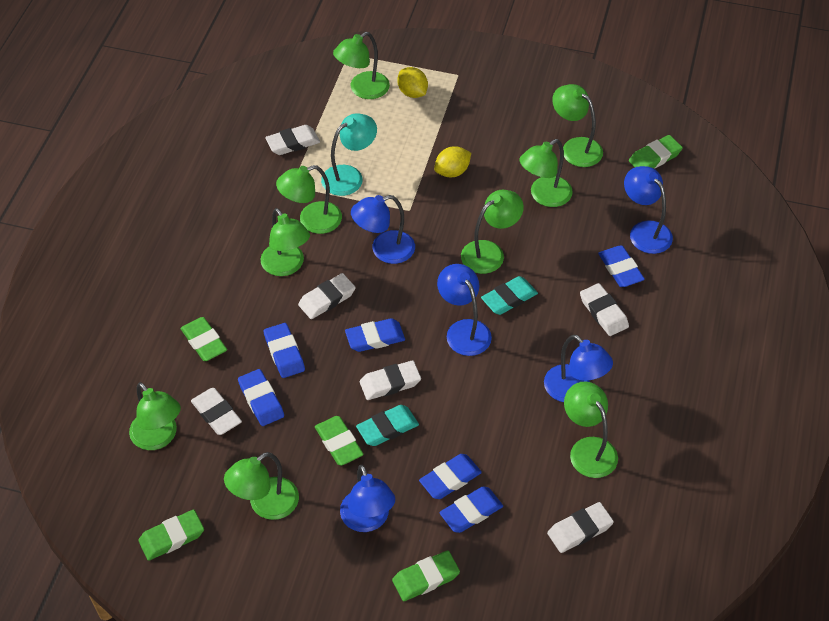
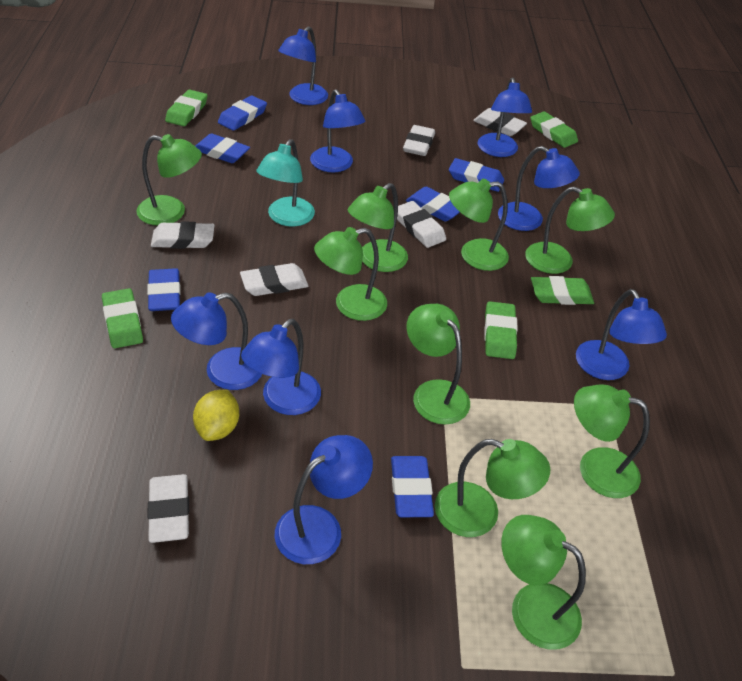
blue lamp: [340,465,395,532] [351,195,415,264] [437,264,492,356] [544,334,613,402] [624,166,673,254] = 5 -> [171,293,262,390] [241,319,321,415] [275,435,373,564] [278,26,328,105] [310,89,365,172] [478,78,532,157] [498,146,580,231] [576,289,667,380] = 8
turquoise eraser: [356,405,419,446] [481,276,538,315] = 2 -> none = 0
yellow lemon: [397,67,428,98] [434,146,471,177] = 2 -> [193,390,239,441] = 1

